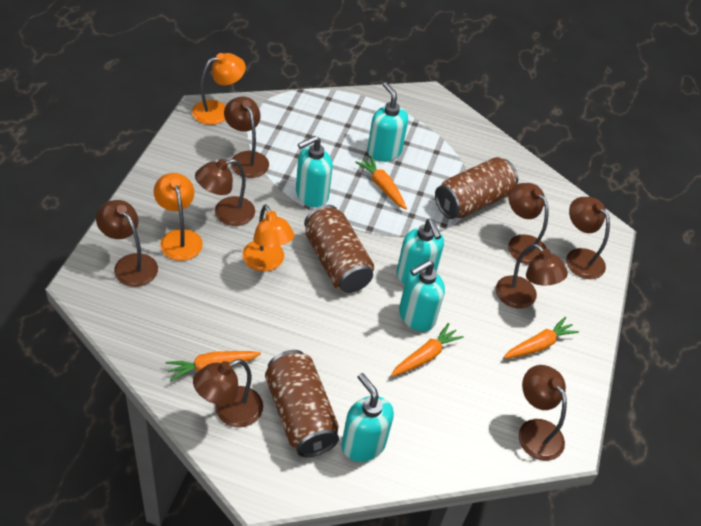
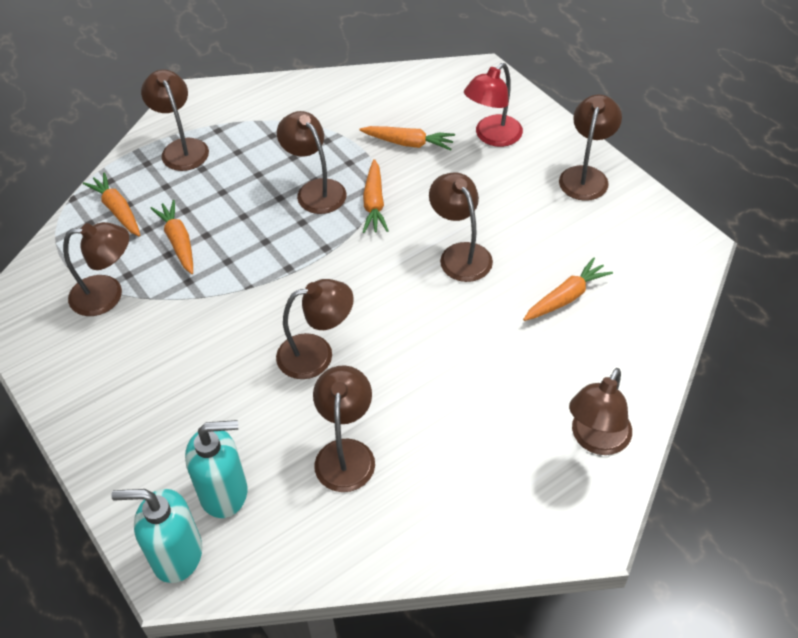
brown can: [265,350,339,457] [304,205,374,293] [435,157,518,219] = 3 -> none = 0
orange carrot: [166,351,261,382] [355,156,407,209] [391,323,464,376] [504,317,579,359] = 4 -> [83,172,140,236] [150,200,193,274] [359,126,455,151] [363,159,388,233] [523,257,613,321] = 5
orange lamp: [154,173,203,261] [192,53,246,125] [242,204,295,272] = 3 -> none = 0
red lamp: none = 0 -> [464,63,523,147] = 1
turquoise soap dispenser: [296,136,333,208] [341,373,394,462] [367,82,408,162] [396,219,444,284] [399,260,445,332] = 5 -> [111,489,202,583] [185,420,247,518] = 2

